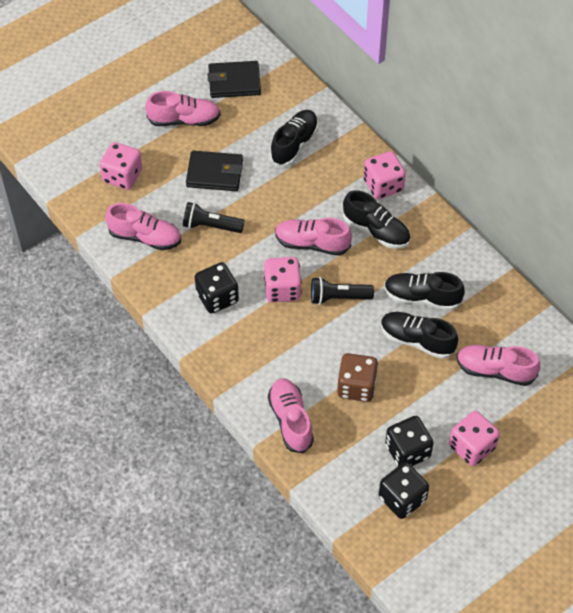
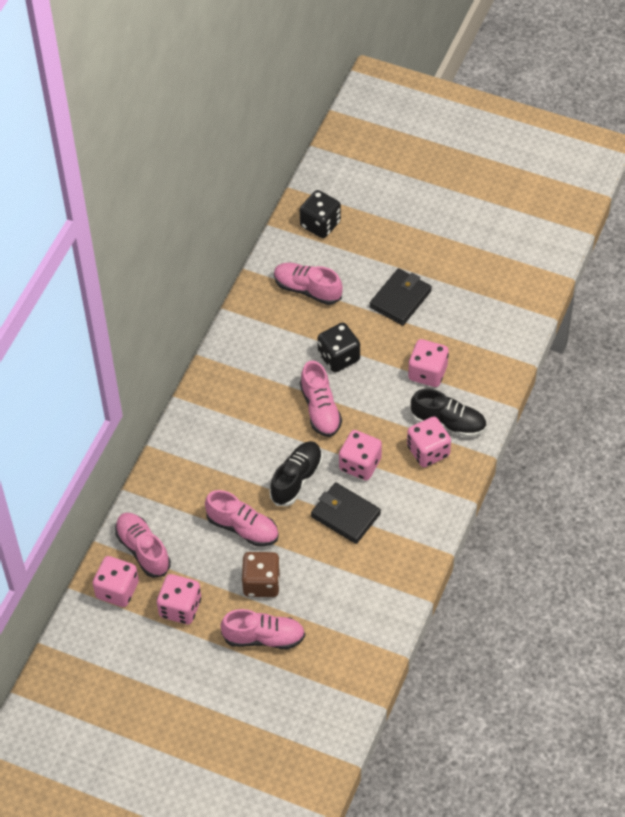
black dice: [195,262,239,314] [379,462,429,519] [385,416,434,466] = 3 -> [299,190,341,238] [318,323,360,372] = 2
black flashlight: [183,202,245,233] [311,277,374,305] = 2 -> none = 0
black shoe: [270,110,318,166] [343,190,410,249] [381,312,458,359] [384,272,465,310] = 4 -> [270,441,323,506] [411,389,487,437] = 2
pink dice: [100,142,142,190] [264,257,302,302] [364,151,406,199] [449,411,500,466] = 4 -> [93,556,139,607] [157,574,201,624] [339,430,382,481] [407,417,451,467] [408,339,449,387] = 5

